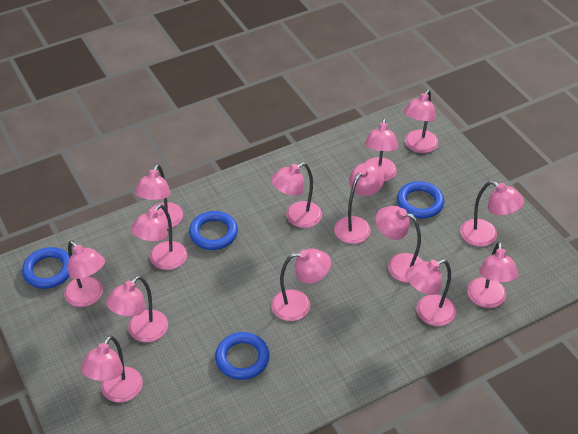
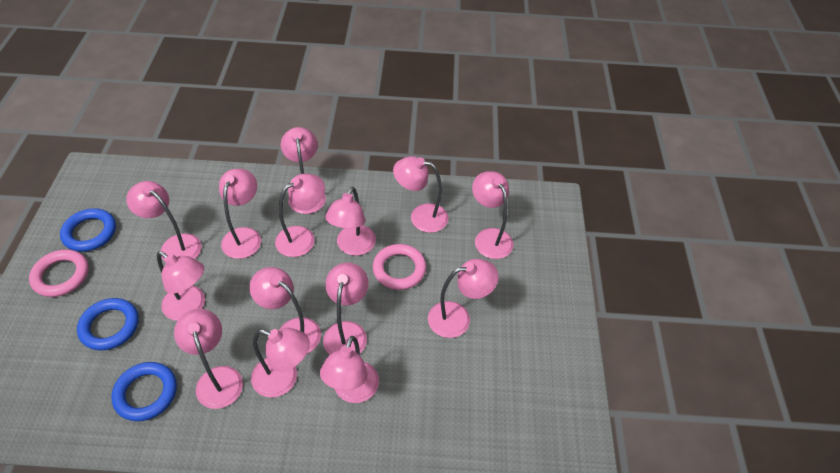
blue ring: [22,247,70,289] [189,211,238,250] [215,332,270,380] [397,181,444,218] = 4 -> [60,208,116,252] [77,298,139,350] [111,362,177,421] = 3
pink ring: none = 0 -> [29,249,89,297] [373,244,426,290] = 2

